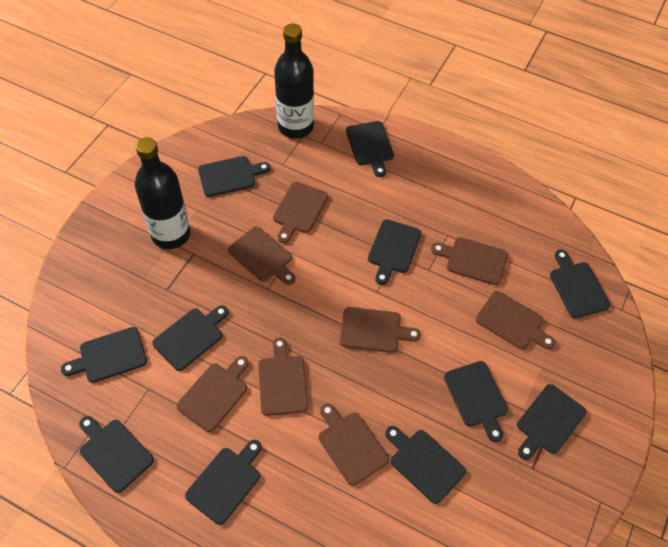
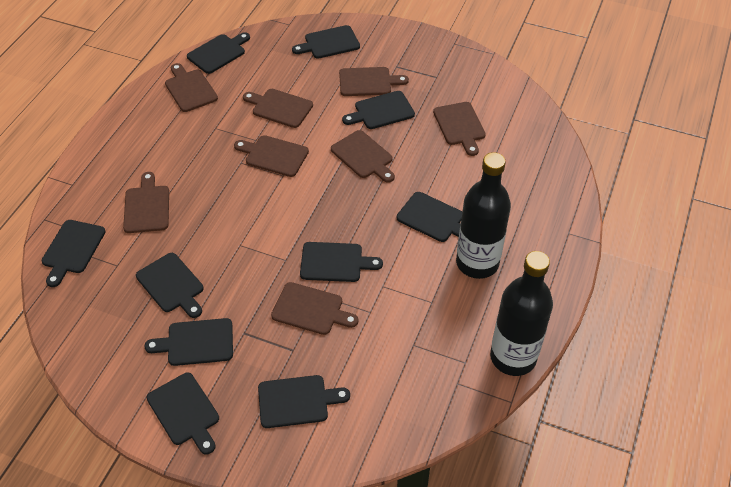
black cutting board: [61,327,147,383] [79,416,154,493] [152,305,228,371] [185,440,262,525] [198,156,270,197] [346,121,394,177] [368,219,421,285] [385,426,466,504] [444,361,508,442] [517,384,586,460] [550,249,610,318] = 11 -> [42,220,106,287] [136,253,204,318] [144,318,233,366] [147,373,219,454] [187,32,250,74] [258,375,350,428] [292,25,360,59] [300,242,383,282] [342,91,415,129] [397,192,462,242] = 10

